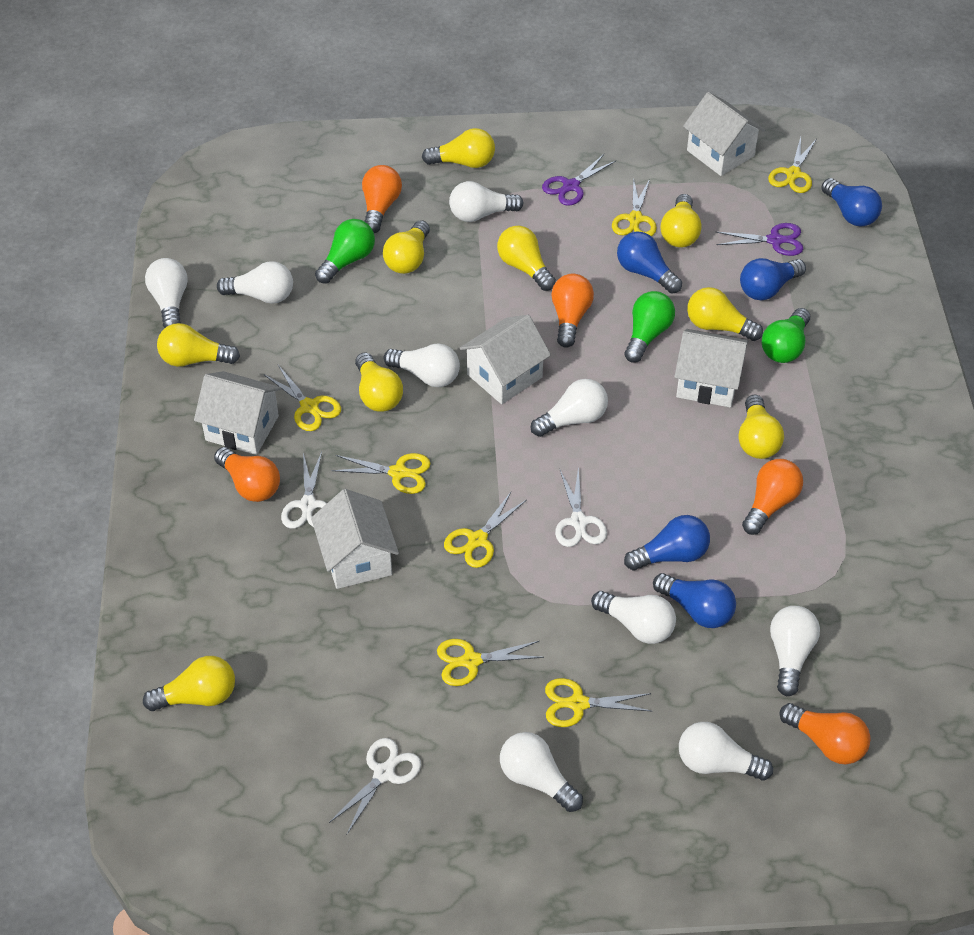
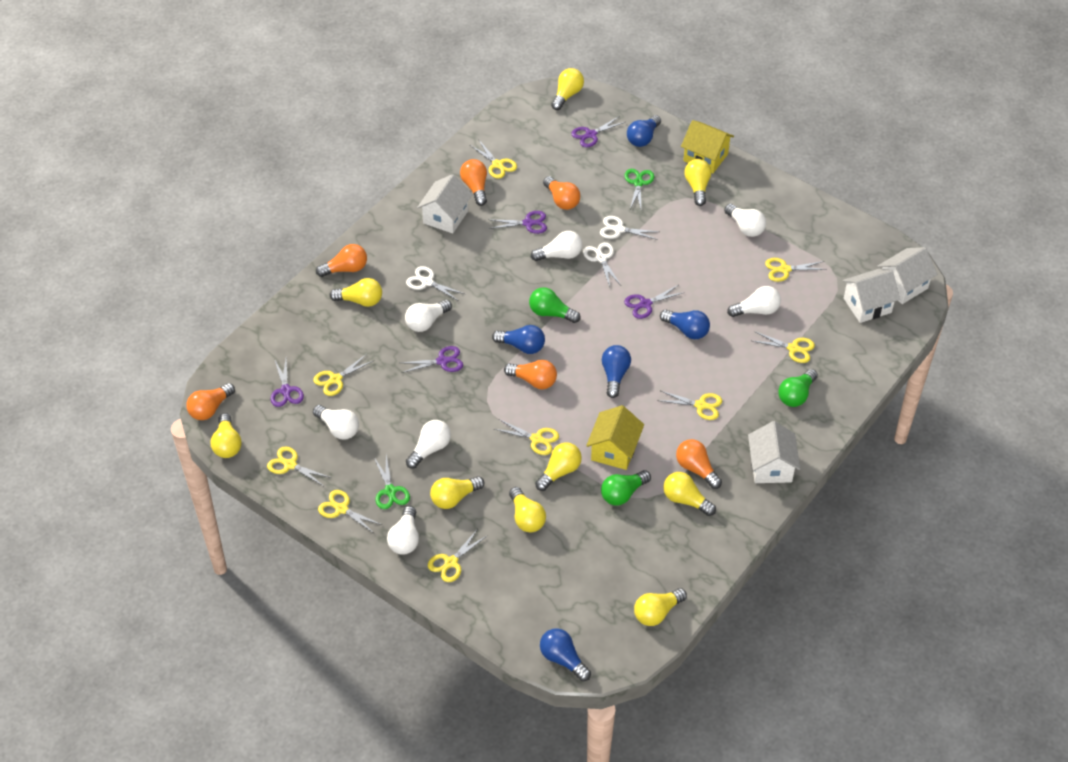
green scissors: none = 0 -> [374,455,410,509] [624,169,654,209] = 2
orange light bulb: [214,447,280,502] [362,165,402,233] [551,274,594,348] [742,459,803,535] [779,703,871,764] = 5 -> [186,383,235,420] [316,244,367,277] [460,159,487,206] [504,360,557,389] [543,176,580,210] [676,439,722,489] = 6
purple scissors: [542,154,616,206] [716,223,803,256] = 2 -> [271,359,304,407] [401,346,463,373] [488,211,547,234] [571,116,625,147] [624,285,685,319] = 5
white house: [194,371,282,455] [311,489,399,589] [460,315,551,404] [674,329,748,408] [683,92,765,176] = 5 -> [417,174,473,234] [748,421,800,483] [842,269,900,323] [877,247,937,304] = 4
white light bulb: [145,258,188,328] [217,261,293,304] [384,344,460,387] [449,181,524,222] [500,732,583,812] [531,379,608,437] [591,591,676,644] [679,722,773,781] [770,606,820,696] = 9 -> [313,405,359,440] [387,506,419,555] [405,300,452,332] [406,420,451,469] [531,231,582,261] [724,204,766,237] [727,286,781,317] = 7
yellow house: none = 0 -> [586,405,644,470] [681,120,734,173] = 2
yellow scissors: [263,365,341,431] [332,453,431,494] [437,639,544,686] [444,492,526,568] [545,678,651,727] [612,177,657,236] [768,137,816,193] = 7 -> [267,446,331,486] [313,354,373,396] [318,490,382,534] [428,530,488,582] [470,140,517,179] [494,419,559,455] [657,391,722,420] [753,331,815,363] [765,258,827,282] = 9

